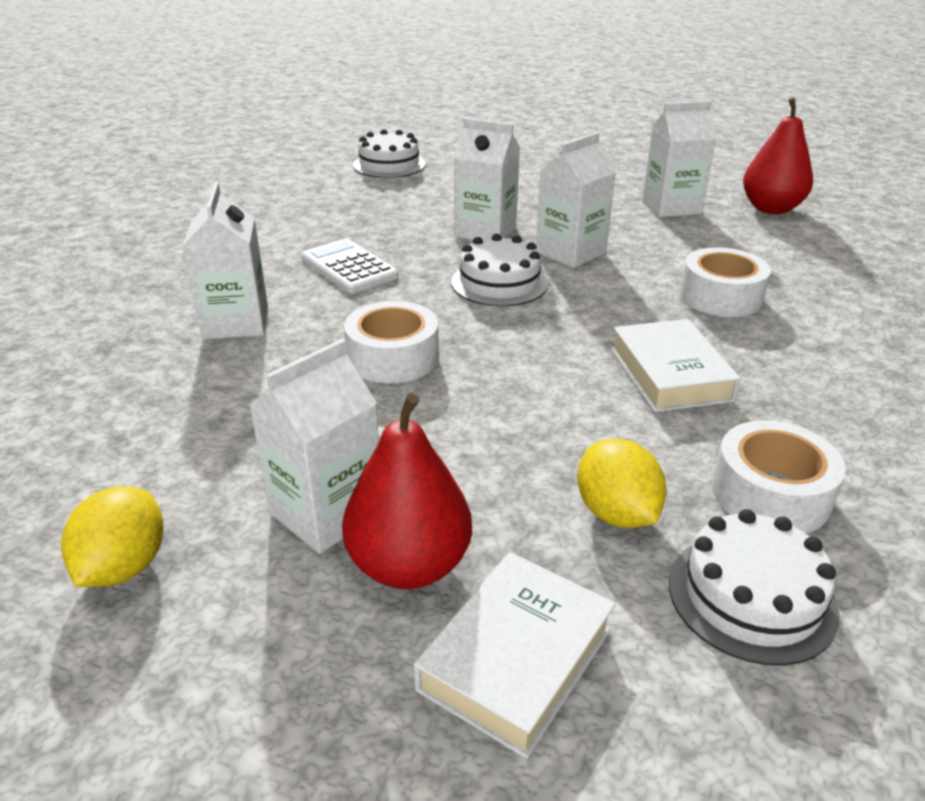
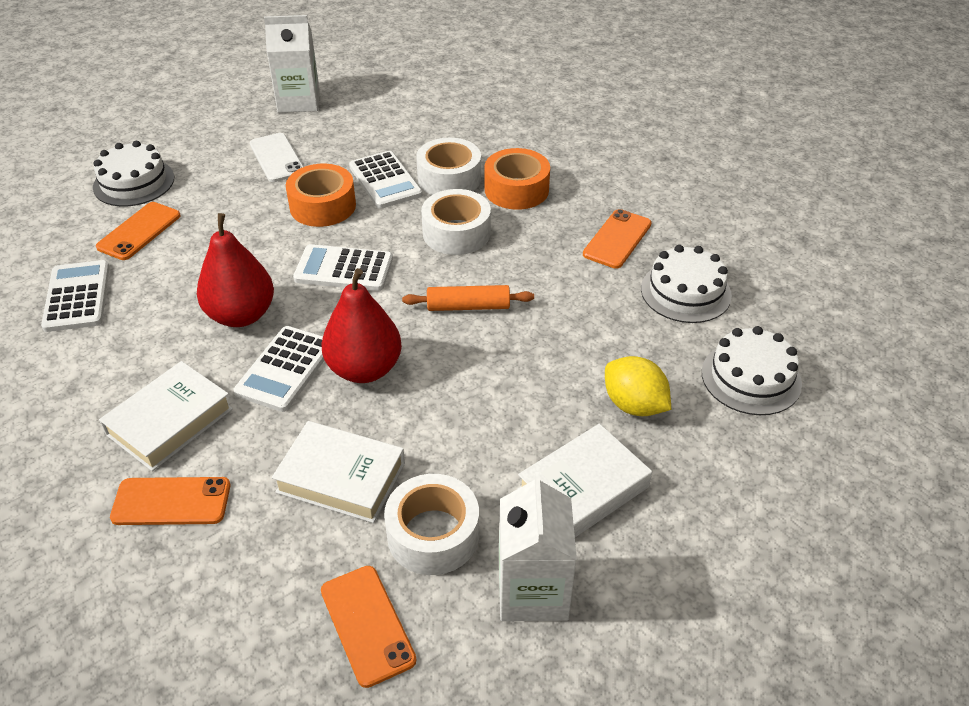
orange phone: none = 0 -> [96,202,181,260] [110,477,231,525] [321,566,417,688] [583,209,652,269] = 4
orange rolling pin: none = 0 -> [402,285,534,311] = 1
orange tape: none = 0 -> [286,164,356,227] [485,148,550,210] = 2
white book: [413,552,616,759] [611,319,741,412] = 2 -> [99,361,233,471] [272,421,405,523] [518,424,652,537] = 3
white calculator: [301,239,398,293] = 1 -> [41,260,110,332] [234,326,324,412] [293,244,393,291] [349,151,423,209] = 4
white carton: [182,182,268,339] [249,339,379,554] [454,118,520,240] [536,132,616,268] [642,101,717,217] = 5 -> [264,15,320,113] [499,472,577,621] = 2
white phone: none = 0 -> [250,133,304,182] = 1
yellow lemon: [61,486,164,587] [577,439,667,528] = 2 -> [605,356,671,416] = 1

